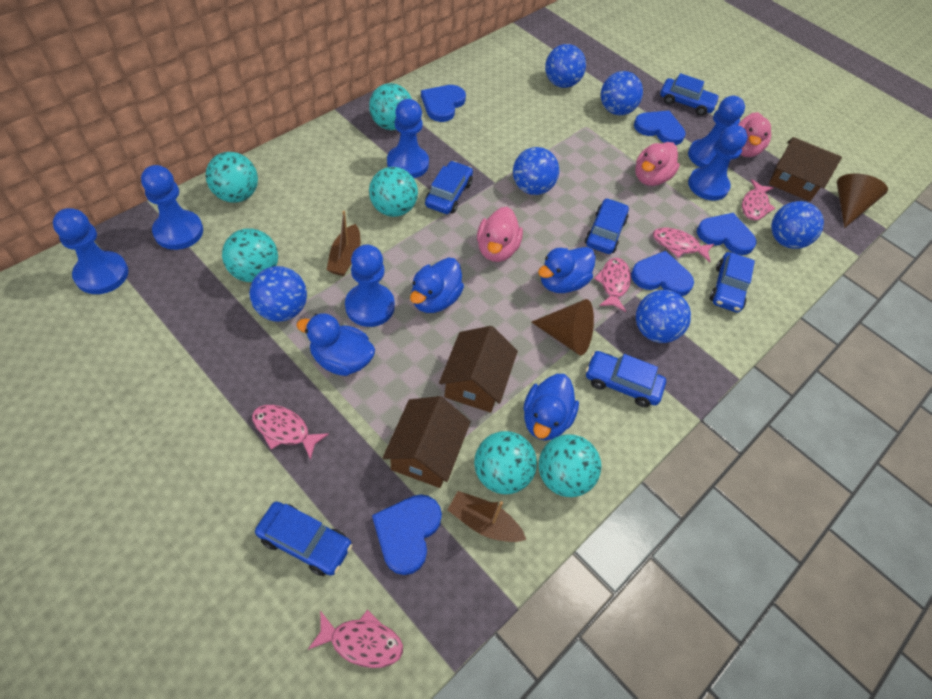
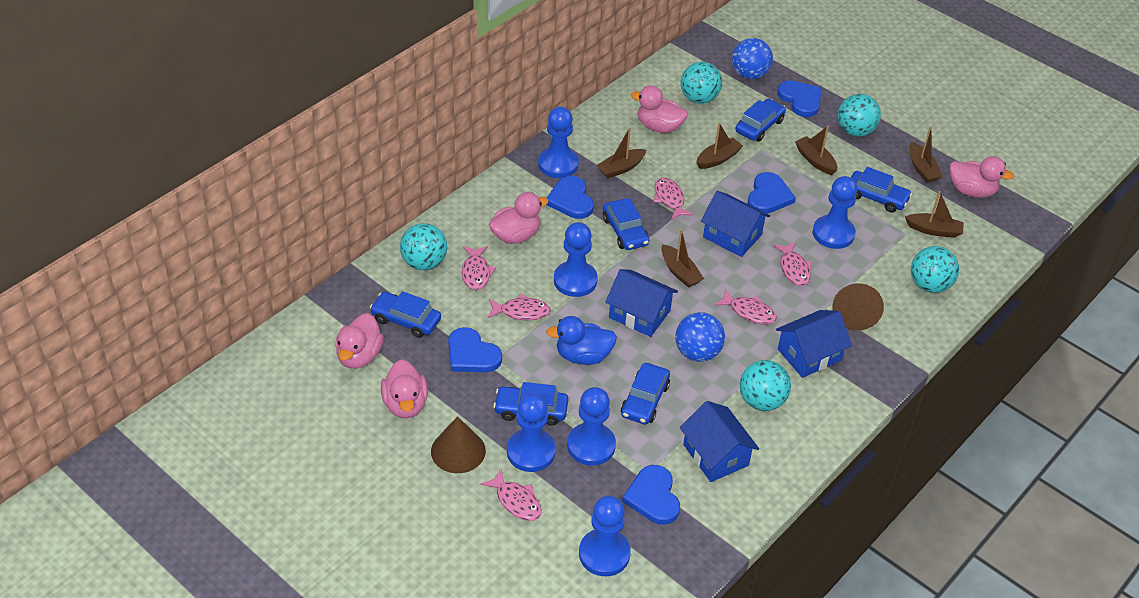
blue ball: [249,266,307,322] [513,147,559,195] [545,44,586,88] [601,71,643,115] [636,290,691,343] [771,201,824,249] = 6 -> [675,312,725,362] [732,38,773,79] = 2
blue duck: [296,313,375,376] [410,258,464,313] [523,374,579,441] [538,247,596,293] = 4 -> [546,316,617,365] = 1
blue house: none = 0 -> [605,269,678,337] [680,401,759,482] [701,191,770,257] [776,310,852,378] = 4
brown boat: [327,211,361,276] [447,491,526,542] = 2 -> [597,127,646,178] [661,229,704,288] [696,123,743,169] [795,126,837,175] [905,191,964,238] [909,127,943,183] = 6
brown house: [383,396,471,488] [439,326,518,413] [769,137,842,202] = 3 -> none = 0
pink duck: [477,207,523,262] [635,142,680,186] [738,112,771,157] = 3 -> [335,313,384,369] [381,359,428,418] [489,192,549,244] [631,85,688,133] [950,156,1014,198] = 5
pink fish: [252,405,329,460] [307,610,403,668] [594,258,631,312] [653,227,714,262] [742,179,775,220] = 5 -> [462,246,496,290] [480,468,542,521] [487,294,551,320] [654,178,694,220] [714,289,777,324] [773,242,813,286] = 6
turquoise ball: [206,152,258,203] [222,228,278,282] [369,83,412,130] [369,167,418,217] [474,431,537,494] [539,434,601,497] = 6 -> [400,223,447,271] [680,62,722,104] [740,360,791,411] [838,94,881,137] [911,246,959,293] = 5

